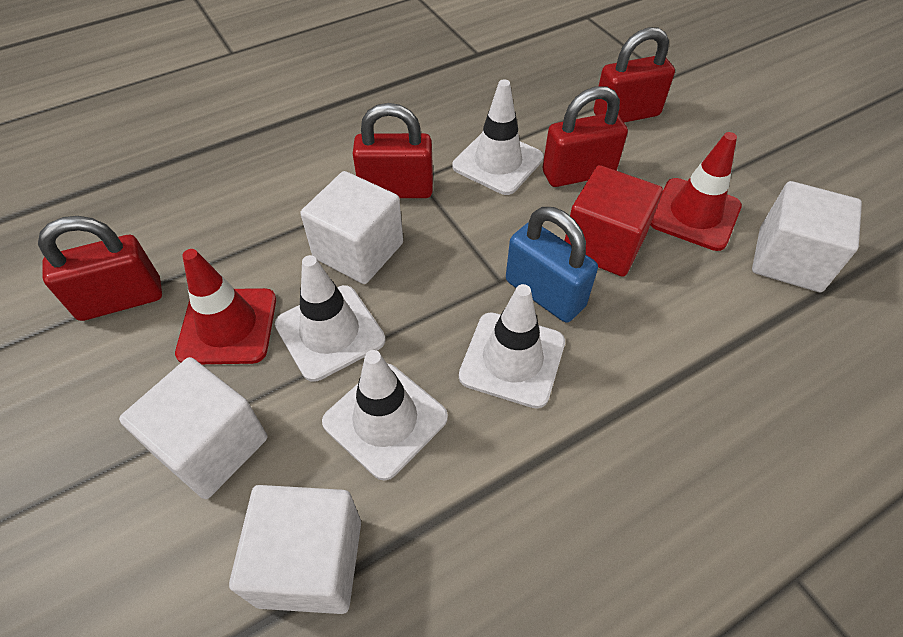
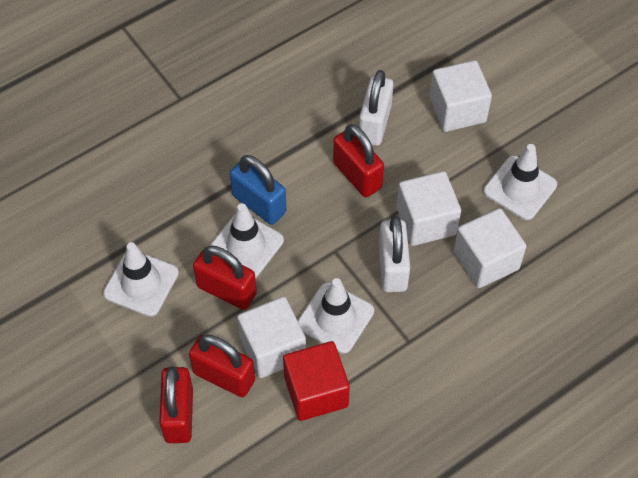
red traffic cone: [175,249,276,364] [650,132,742,251] = 2 -> none = 0
white padlock: none = 0 -> [359,70,393,146] [379,216,410,292] = 2

